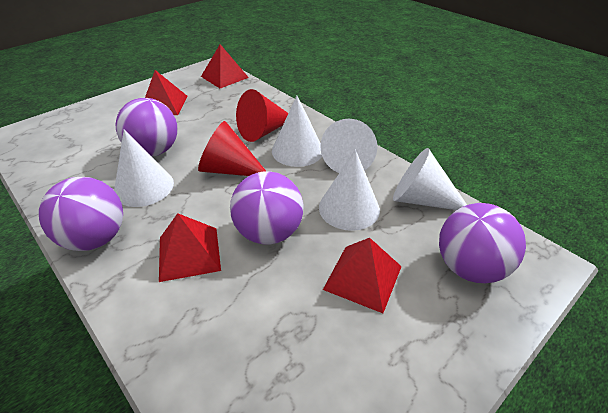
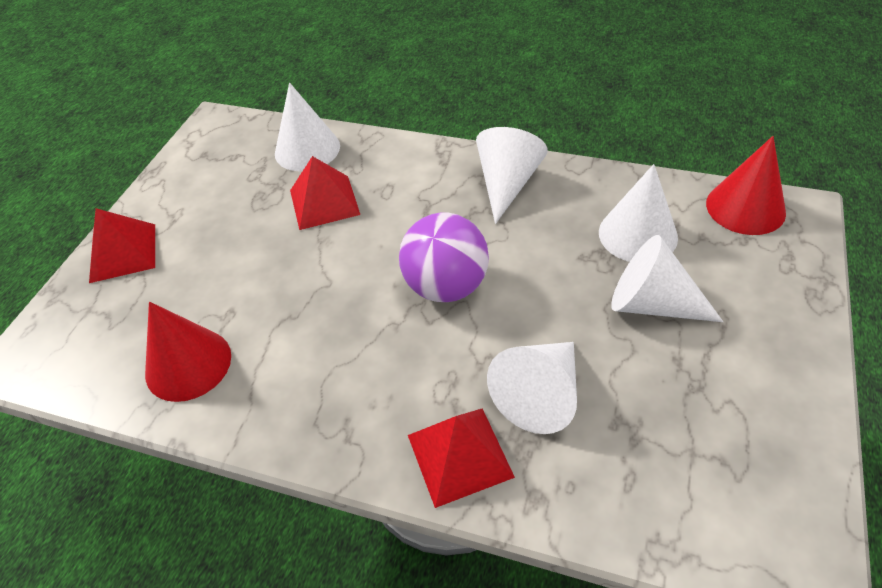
purple ball: [39,177,123,251] [115,98,177,157] [230,172,304,244] [439,203,526,283] = 4 -> [399,213,489,302] = 1
red pyramid: [145,70,188,115] [159,213,221,282] [201,44,249,88] [323,238,402,313] = 4 -> [89,208,155,283] [290,156,360,230] [408,408,515,508] = 3

